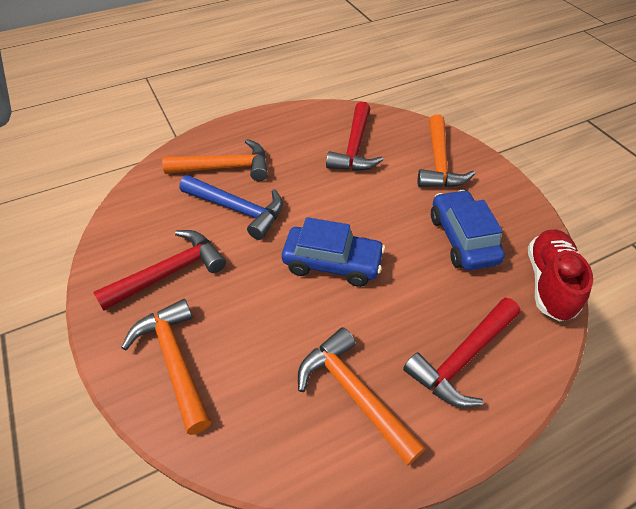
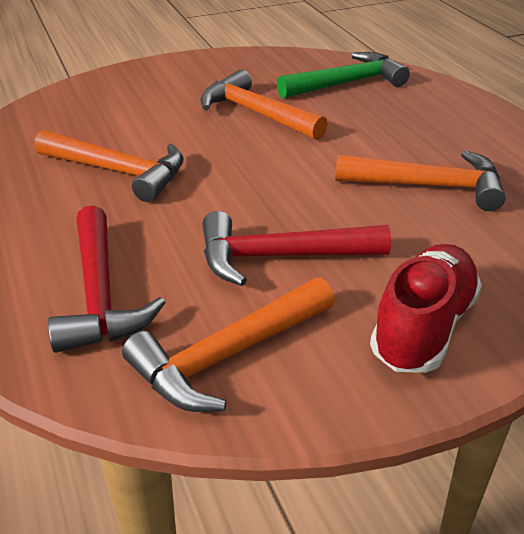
blue car: [282,217,385,287] [431,190,505,270] = 2 -> none = 0
blue hammer: [180,175,283,240] = 1 -> none = 0
green hammer: none = 0 -> [277,52,410,99] = 1
red hammer: [94,230,226,310] [326,102,383,171] [403,298,520,408] = 3 -> [48,206,166,353] [202,211,391,286] = 2

